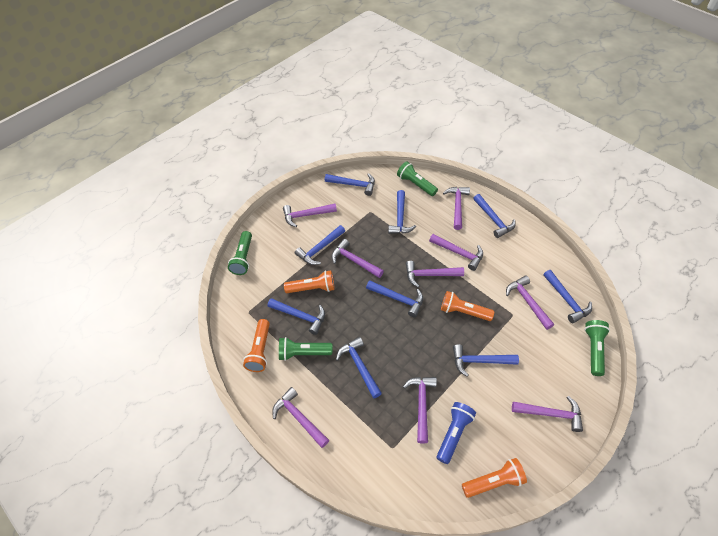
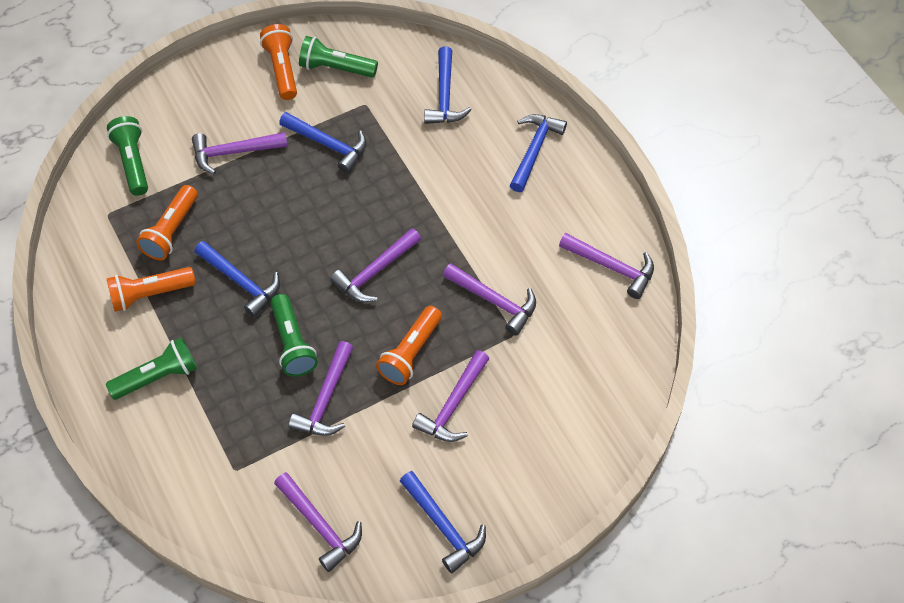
blue flashlight: [437,402,476,464] = 1 -> none = 0
blue hammer: [268,298,325,335] [295,225,345,265] [325,173,375,196] [336,337,382,398] [366,280,423,318] [388,190,416,234] [453,344,519,377] [473,194,516,238] [543,270,592,323] = 9 -> [195,241,280,317] [279,112,367,173] [400,471,486,573] [424,47,472,124] [510,114,567,192] = 5
purple hammer: [272,387,329,448] [283,204,337,227] [332,239,384,278] [403,377,437,444] [406,261,464,287] [429,234,483,271] [443,187,470,230] [506,276,554,330] [512,396,583,432] = 9 -> [192,132,288,174] [274,472,362,572] [288,341,354,436] [330,228,421,302] [412,350,489,442] [443,263,536,336] [559,233,654,299] = 7

